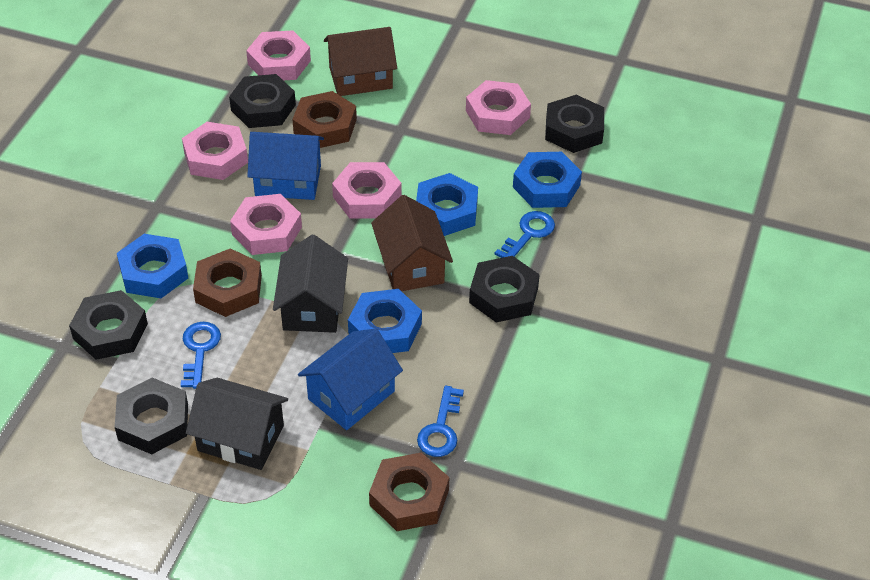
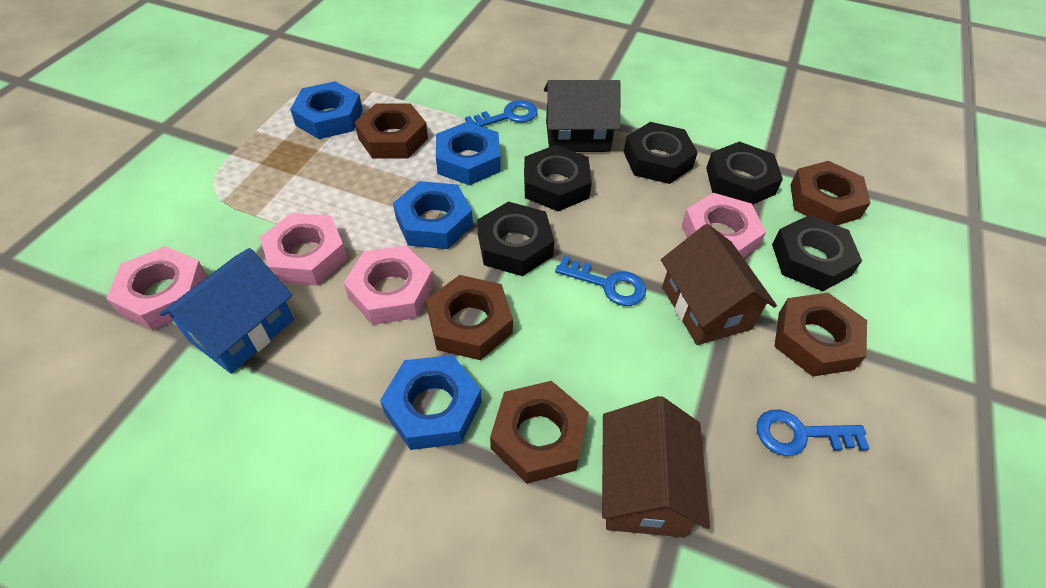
black house: [186,378,288,470] [273,235,348,333] = 2 -> [544,80,621,152] = 1
blue house: [247,132,324,200] [298,329,403,430] = 2 -> [159,248,294,374] = 1
brown nut: [193,248,262,317] [292,91,357,148] [369,452,449,531] = 3 -> [355,103,428,158] [426,275,513,360] [490,381,589,484] [775,293,867,377] [790,161,870,225] = 5
pink nut: [182,122,248,180] [230,194,302,255] [246,30,311,80] [332,162,401,219] [466,80,531,135] = 5 -> [106,246,208,330] [260,213,347,286] [344,245,434,325] [682,193,766,258] = 4

